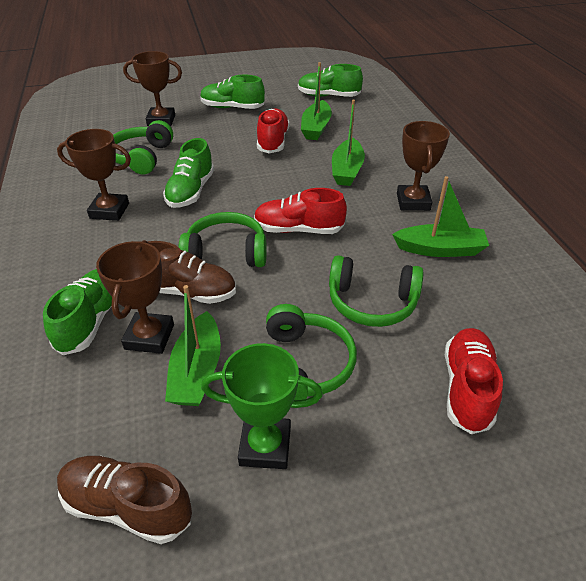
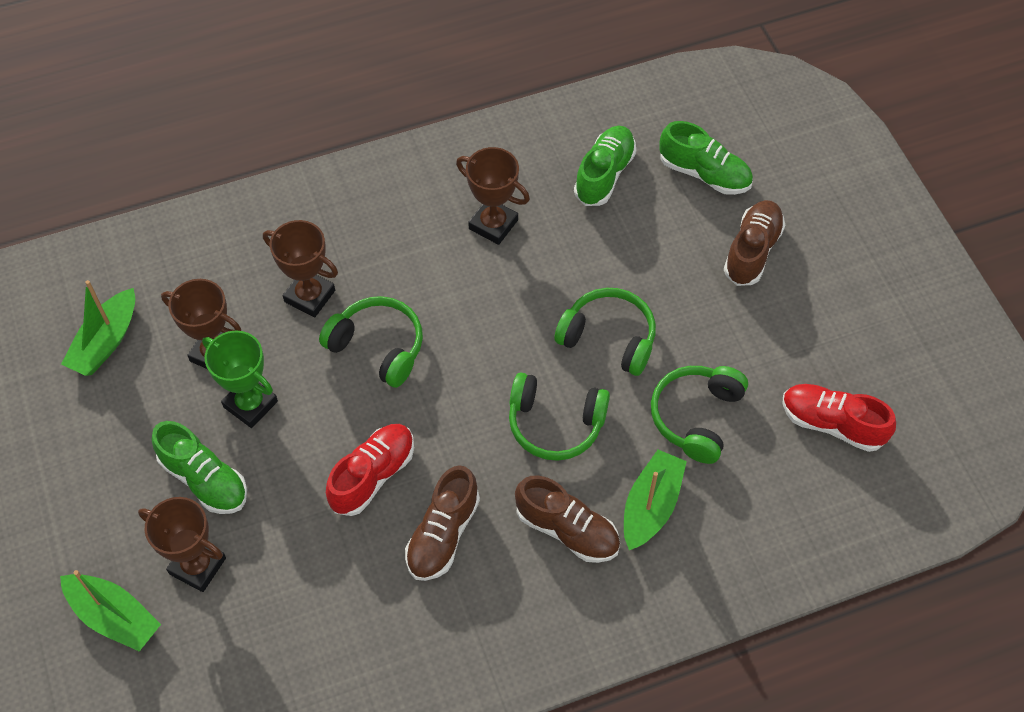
brown shoe: [57,456,192,544] [148,241,236,304] = 2 -> [405,465,480,581] [515,475,620,563] [724,200,785,286] = 3
green boat: [165,285,221,406] [301,62,332,140] [332,100,365,186] [392,176,489,257] = 4 -> [60,570,161,651] [61,280,135,376] [624,450,687,550] = 3
green shoe: [43,269,112,355] [163,138,214,208] [200,75,265,109] [298,64,363,97] = 4 -> [152,421,247,514] [574,126,636,206] [659,121,753,195] = 3
red shoe: [254,188,347,234] [257,109,290,154] [445,328,503,434] = 3 -> [326,424,414,516] [782,384,896,452] = 2

